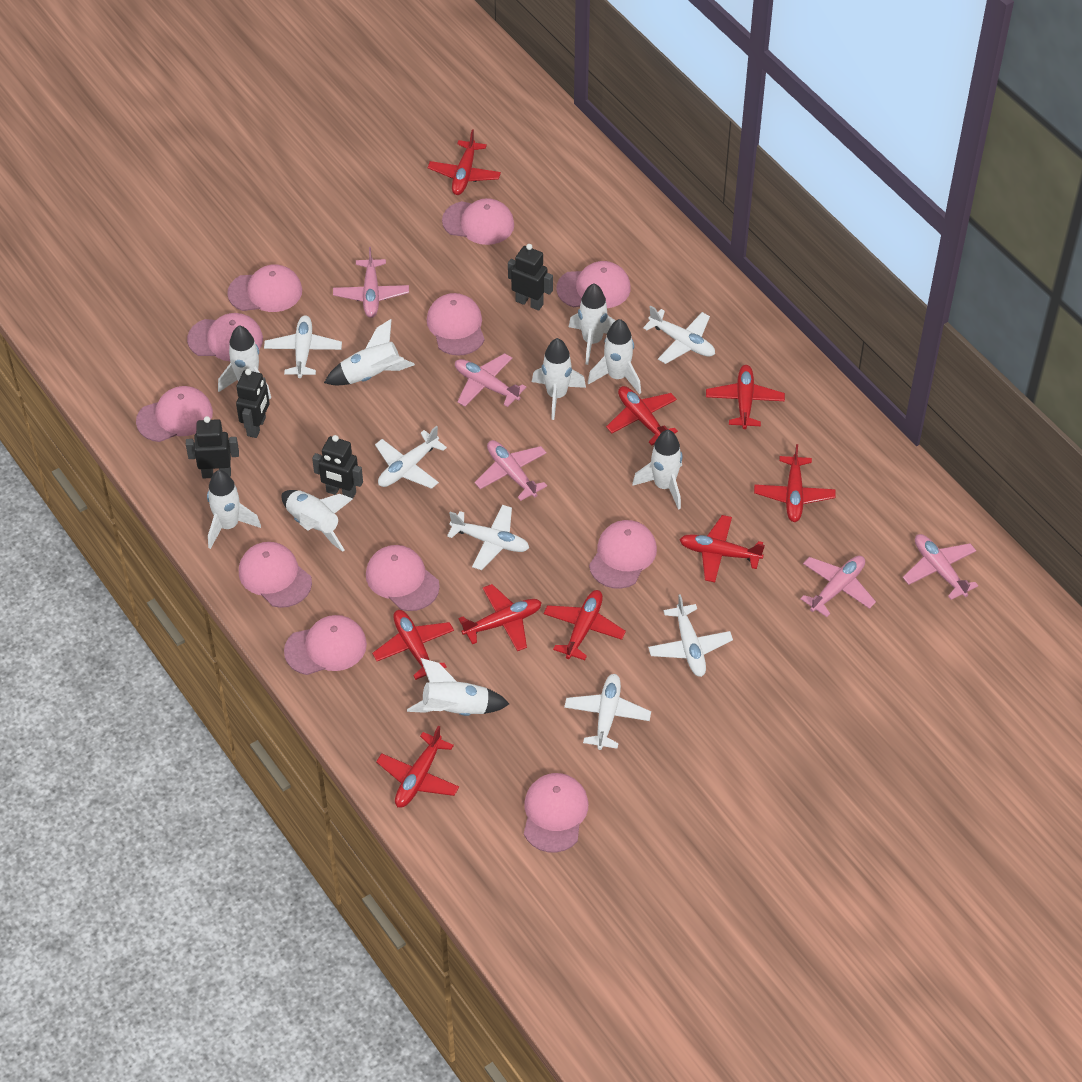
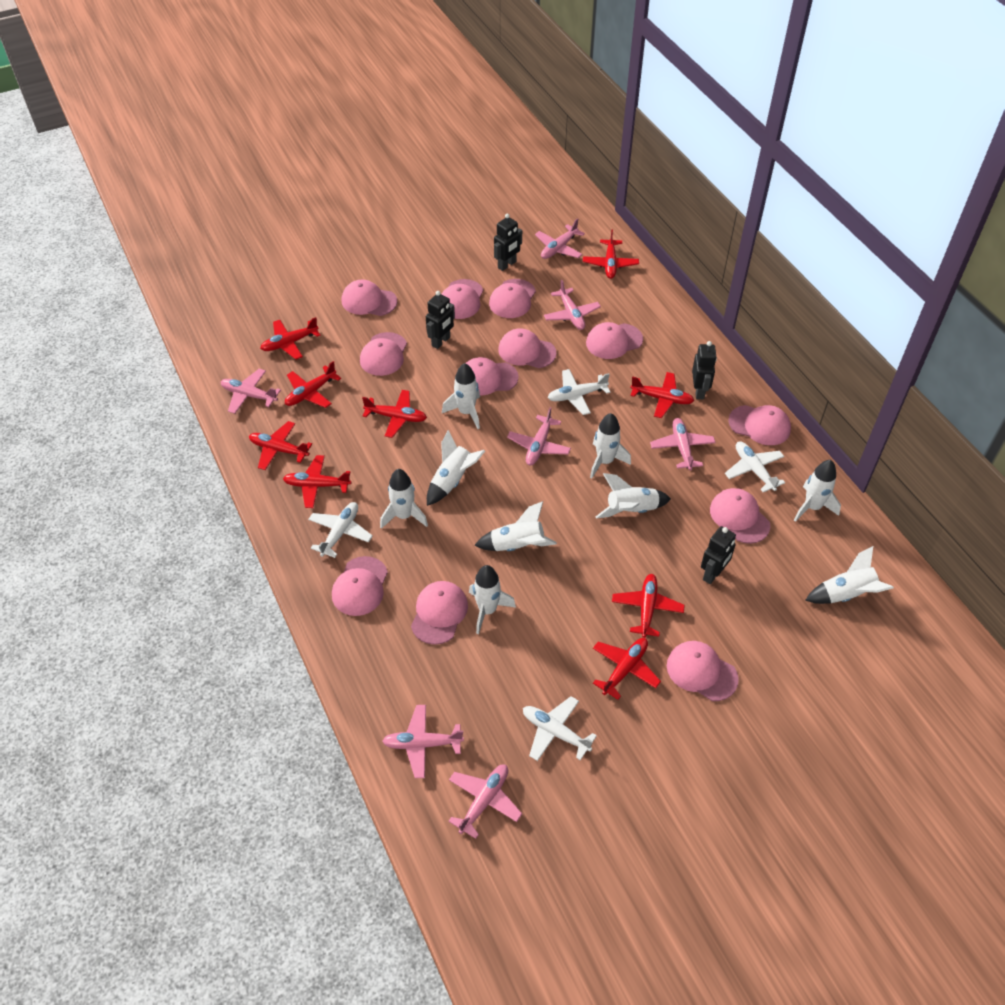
pink cap: [136,386,213,442] [187,313,263,361] [227,264,302,312] [239,542,312,608] [284,615,367,675] [366,545,440,611] [427,293,485,356] [442,198,514,245] [524,773,588,853] [557,261,631,308] [589,520,657,589] = 11 -> [332,556,388,616] [342,279,397,316] [360,332,407,376] [411,581,468,645] [442,279,483,319] [466,357,518,395] [489,279,536,318] [498,328,556,368] [586,322,643,359] [667,641,739,701] [710,488,771,544] [728,405,791,445] = 12
pink plane: [333,247,409,318] [455,353,526,407] [475,440,547,501] [800,556,876,617] [903,534,978,600] = 5 -> [221,369,281,414] [382,705,464,778] [448,764,522,839] [507,407,571,465] [535,218,585,259] [544,280,601,330] [650,418,716,470] = 7
white plane: [264,315,342,378] [375,426,447,489] [447,505,529,570] [564,674,651,750] [643,306,715,364] [648,594,733,677] = 6 -> [308,502,373,558] [523,696,597,761] [548,369,610,415] [725,441,785,492] = 4

